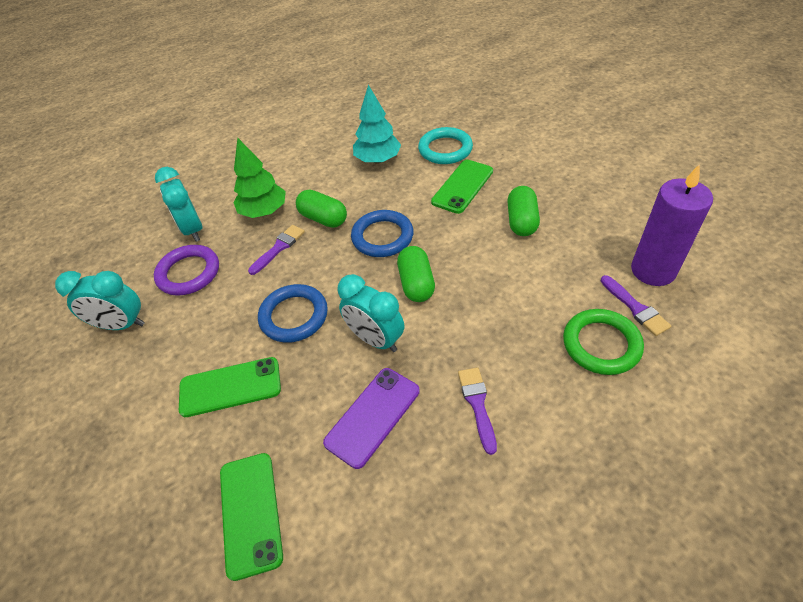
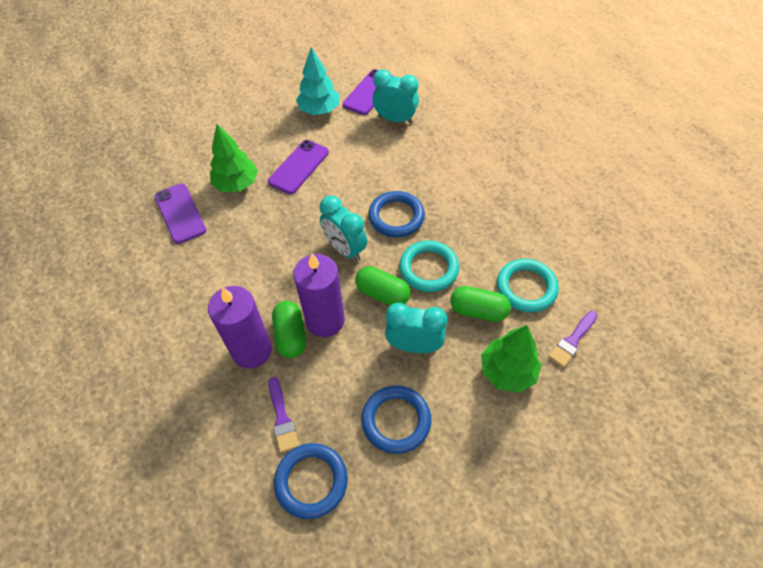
blue ring: [258,284,328,343] [351,210,414,257] = 2 -> [274,443,348,519] [361,385,431,454] [368,191,425,237] = 3
green phone: [179,357,281,417] [220,453,283,581] [431,160,493,214] = 3 -> none = 0
green ring: [563,309,644,375] = 1 -> none = 0
green tree: [233,138,286,218] = 1 -> [210,124,258,192] [481,325,542,393] = 2
purple brush: [248,225,305,275] [458,367,497,455] [601,275,671,336] = 3 -> [269,377,299,453] [548,311,597,367] = 2
purple candle: [631,164,713,286] = 1 -> [208,286,272,369] [293,253,345,337] = 2
purple phone: [323,368,420,469] = 1 -> [154,183,206,244] [268,140,329,194] [343,69,392,115] = 3
purple ring: [154,245,219,295] = 1 -> none = 0
turquoise ring: [418,127,473,164] = 1 -> [399,240,459,292] [497,259,559,312] = 2

